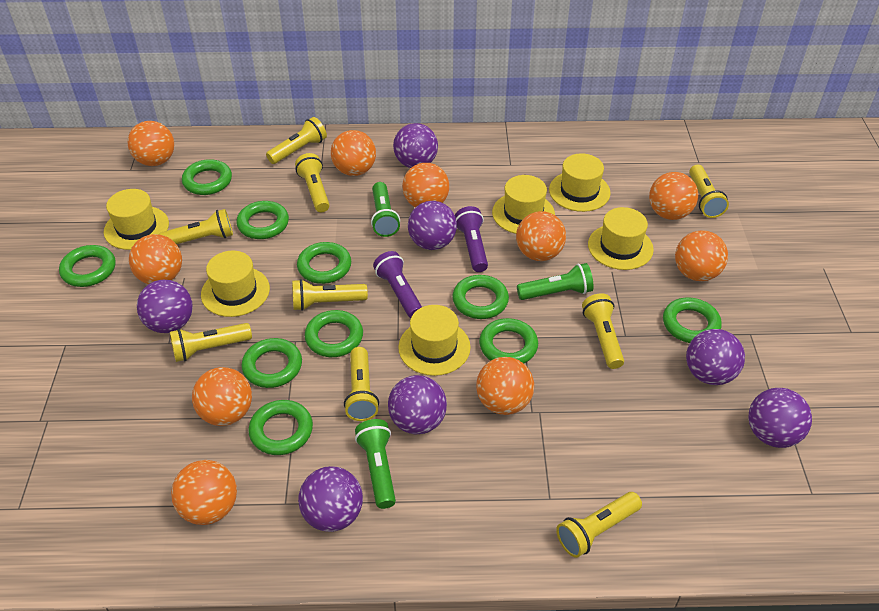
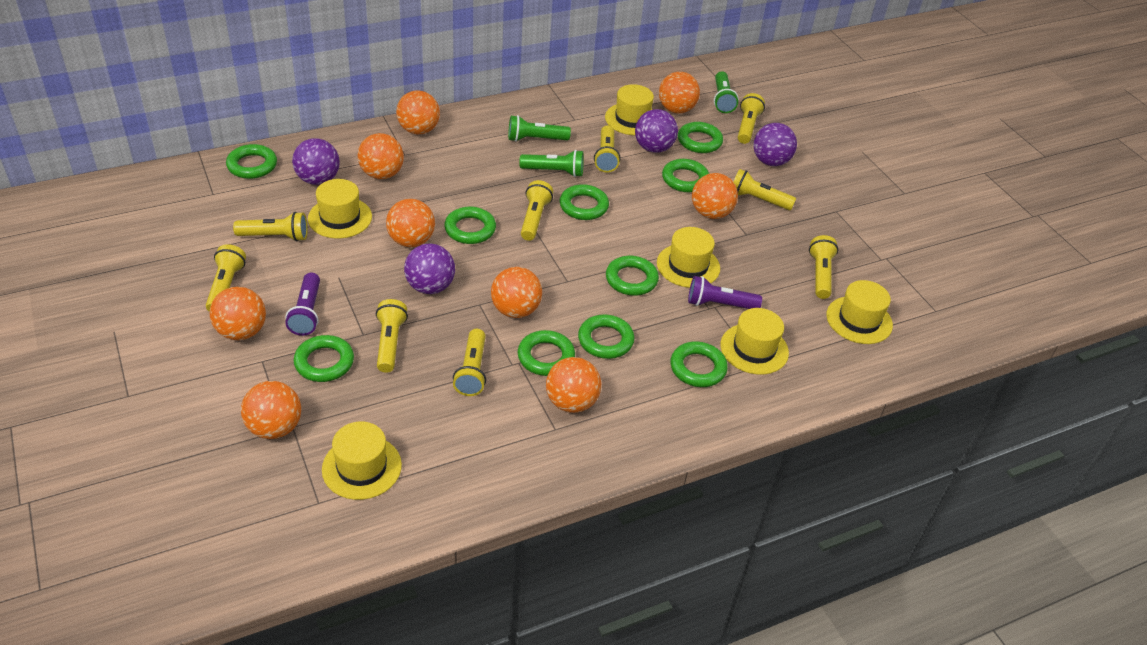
orange ball: [127,121,175,166] [129,234,182,284] [171,460,237,525] [192,367,252,426] [331,130,376,176] [402,163,449,207] [476,357,534,415] [516,211,566,261] [649,172,698,220] [675,230,728,281] = 10 -> [210,287,266,340] [241,381,301,439] [358,133,404,179] [386,199,435,247] [396,91,440,134] [491,267,542,318] [546,357,601,413] [659,72,700,113] [692,173,738,219] = 9
purple ball: [137,280,193,333] [298,466,363,532] [388,375,447,434] [393,123,438,168] [408,201,457,250] [686,329,745,385] [748,388,812,448] = 7 -> [292,138,340,185] [404,243,455,294] [635,109,678,153] [753,123,797,166] = 4

